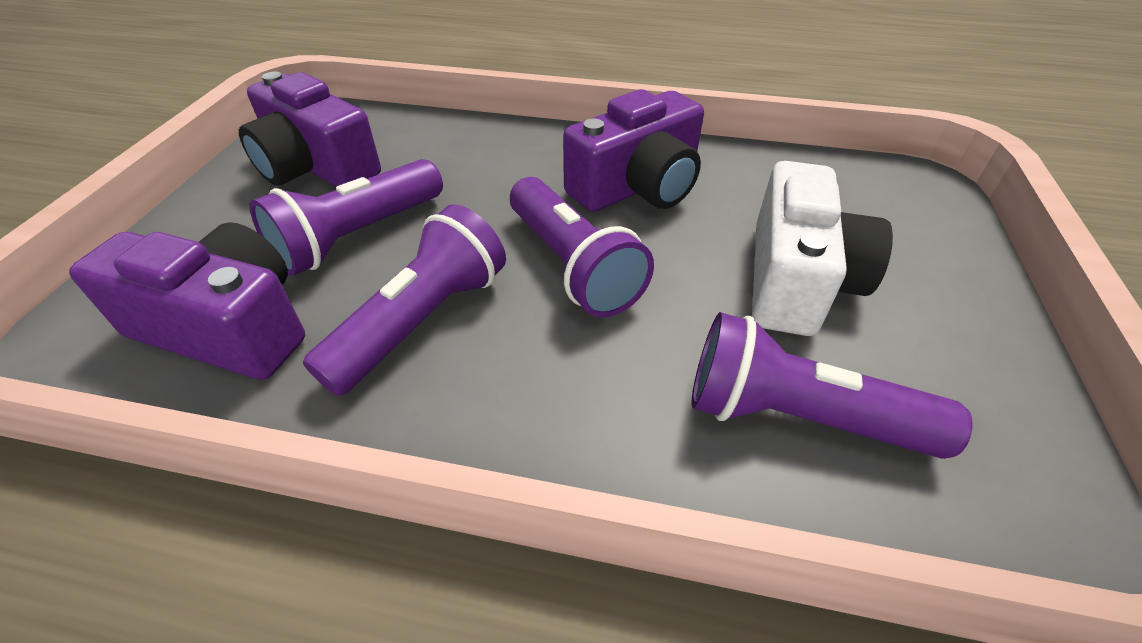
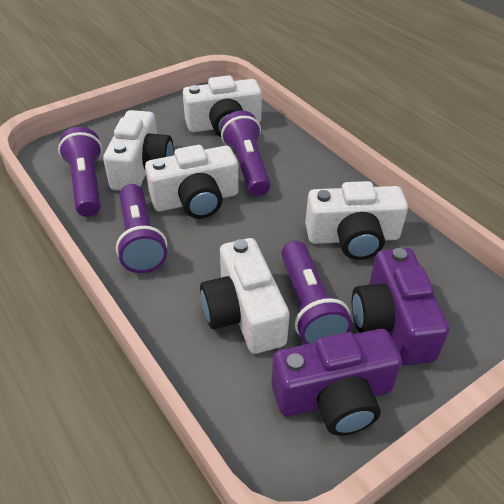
purple camera: [69,222,305,380] [239,72,381,187] [563,89,704,212] = 3 -> [272,329,402,436] [352,248,449,365] = 2
white camera: [752,161,893,336] = 1 -> [103,110,173,191] [145,145,238,219] [183,75,262,137] [200,238,290,354] [305,181,408,260] = 5

